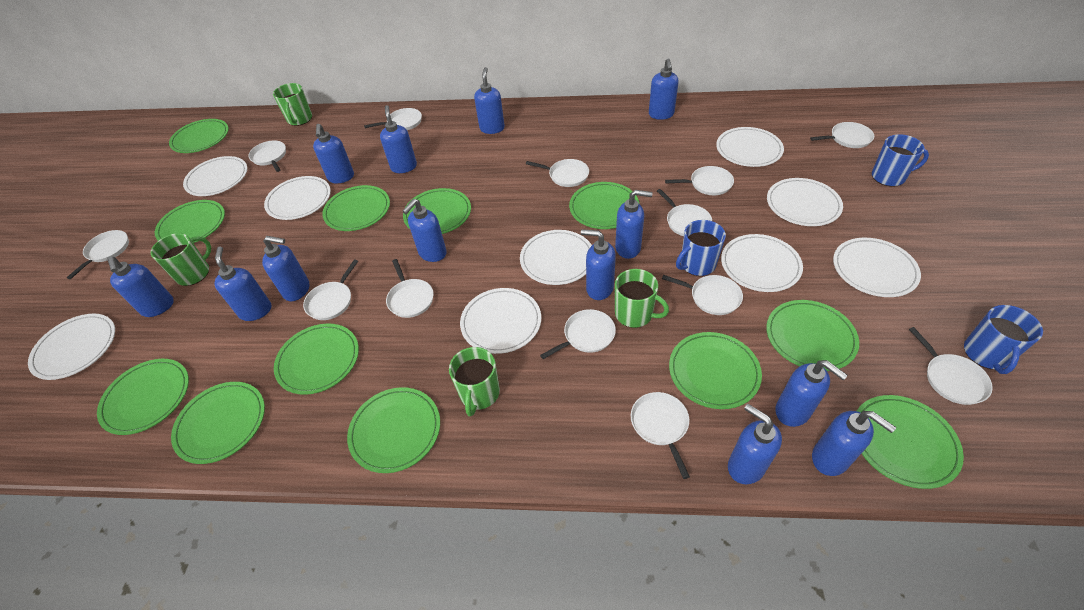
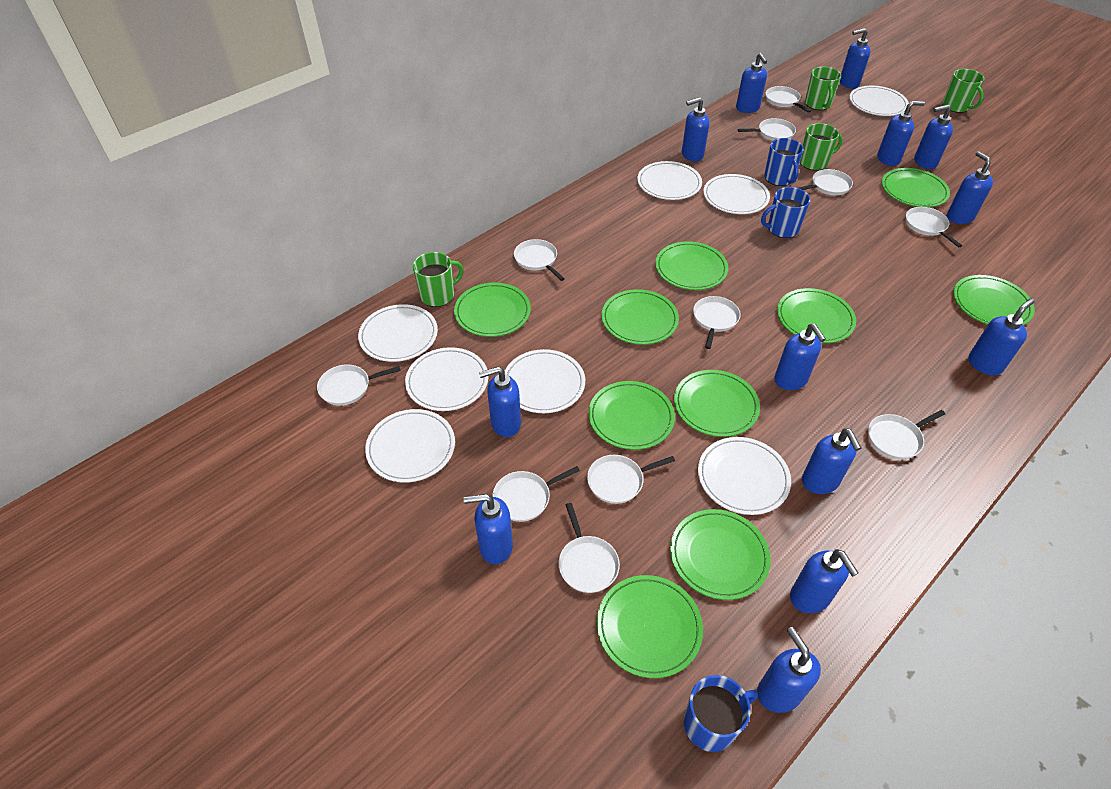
green plate: [97,359,189,435] [155,200,225,243] [169,119,229,153] [171,382,265,464] [274,324,359,395] [322,185,390,231] [347,387,440,473] [403,188,471,234] [569,182,639,229] [669,332,762,409] [766,300,859,371] [857,395,964,489] = 12 -> [454,283,531,337] [588,381,675,450] [597,575,703,678] [601,289,679,345] [655,241,728,290] [670,509,771,600] [674,370,760,437] [777,288,856,343] [882,168,950,207] [953,275,1035,325] = 10
white pan: [67,230,129,279] [248,140,286,172] [303,260,358,320] [364,108,422,130] [386,259,434,318] [526,159,589,187] [540,309,616,359] [631,392,690,479] [657,189,712,236] [662,275,743,315] [665,166,734,195] [810,122,874,148] [909,327,993,405] = 13 -> [317,364,400,406] [492,466,580,522] [514,239,565,281] [559,503,620,593] [587,455,675,504] [693,296,741,349] [738,118,796,140] [766,86,811,113] [799,169,853,195] [868,410,945,460] [906,207,962,247] = 11
white plate: [28,314,115,380] [183,156,247,196] [264,176,331,220] [460,288,541,354] [520,230,592,285] [716,127,784,167] [721,234,803,292] [767,178,843,226] [833,238,921,297] = 9 -> [358,304,438,362] [365,409,455,483] [405,347,488,411] [505,349,585,413] [637,161,702,200] [698,437,791,515] [703,174,770,214] [849,86,909,116] = 8

